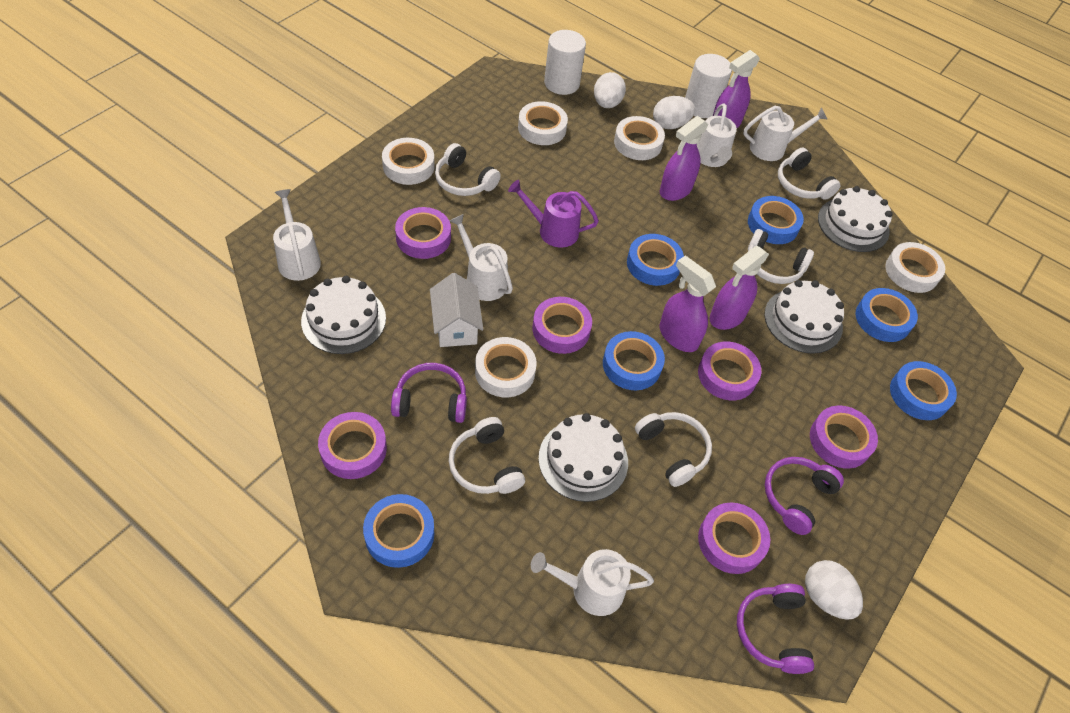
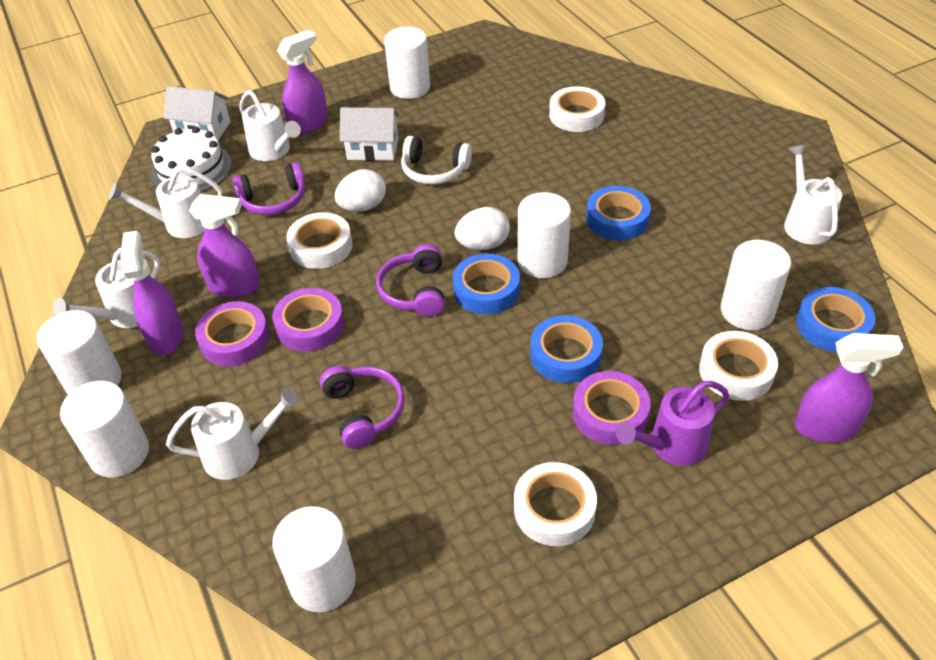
blue tape: [363,494,434,568] [603,331,665,390] [627,234,684,286] [748,196,804,244] [855,288,918,342] [890,361,957,420] = 6 -> [453,254,520,315] [530,315,603,383] [586,186,651,241] [796,287,875,352] = 4
purple tape: [318,412,387,479] [395,207,451,259] [532,297,592,354] [698,341,761,400] [698,502,770,574] [810,405,878,469] = 6 -> [195,301,269,366] [272,288,344,352] [572,371,651,445] = 3
white cake: [301,276,386,354] [538,413,628,502] [764,280,844,354] [818,186,893,252] = 4 -> [151,126,232,192] = 1
white cylinder: [544,30,586,95] [685,54,732,118] = 2 -> [37,310,122,395] [60,381,149,478] [272,506,356,612] [384,27,430,99] [517,192,571,278] [721,240,791,330] = 6
white egg: [594,72,626,108] [653,96,695,129] [805,560,863,620] = 3 -> [335,169,386,212] [455,207,510,250] = 2
white headphones: [435,143,501,196] [449,417,525,494] [635,412,712,487] [748,229,814,284] [778,148,841,200] = 5 -> [401,136,472,184] = 1
white house: [430,273,483,347] = 1 -> [163,86,230,140] [340,107,399,161] = 2
white tape: [382,138,434,185] [475,337,537,397] [518,101,568,145] [614,116,665,160] [885,242,945,293] = 5 -> [287,212,353,269] [514,462,597,546] [549,86,605,132] [699,331,778,401] = 4

